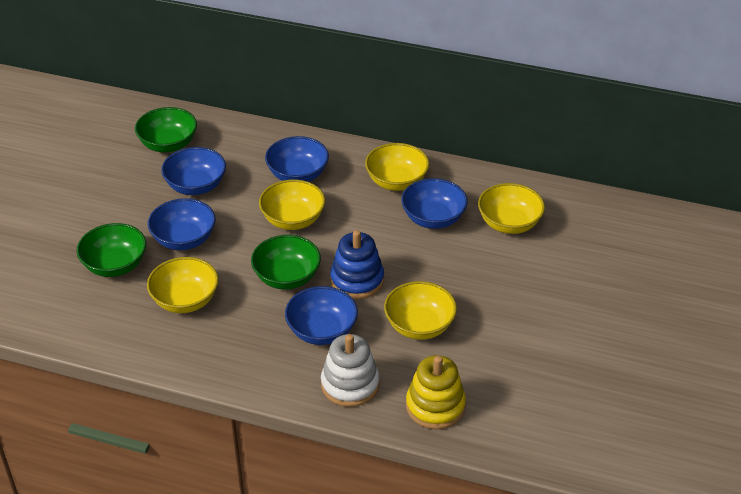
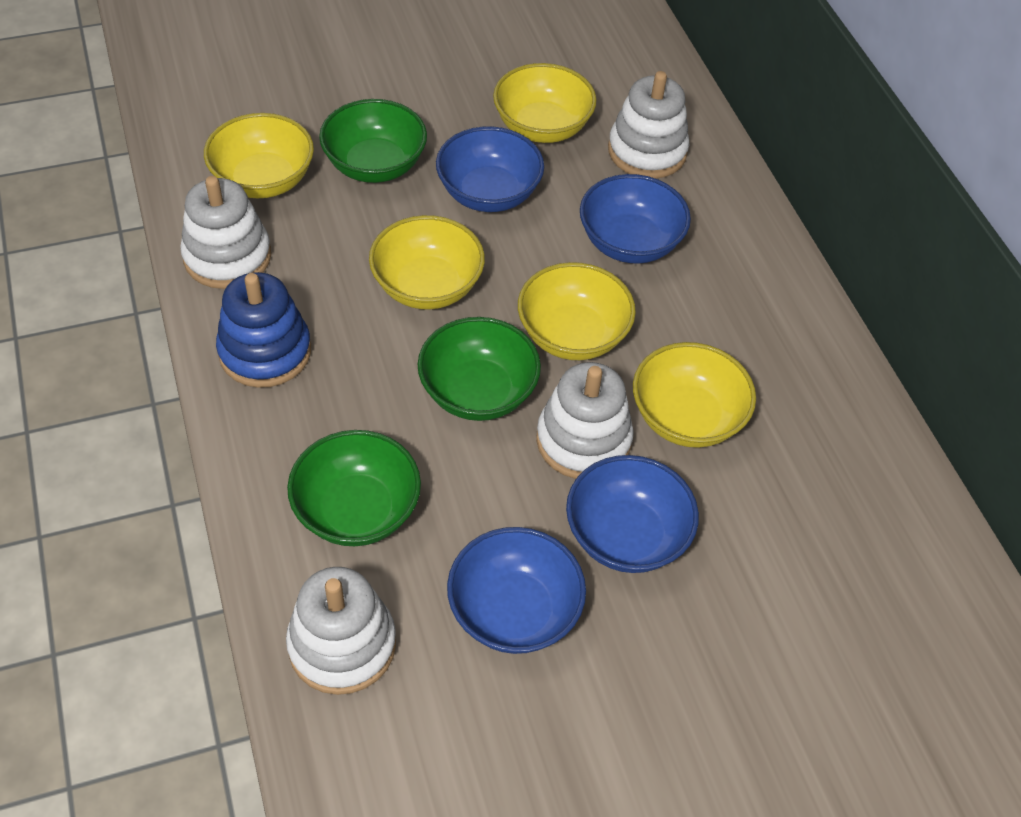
blue bowl: [148,198,216,250] [161,147,226,195] [265,136,329,182] [285,286,358,345] [401,178,468,229] = 5 -> [436,126,544,212] [447,527,586,654] [566,455,699,573] [580,174,691,264] = 4
white stacking toy: [321,334,380,407] = 1 -> [180,176,271,289] [286,567,396,695] [536,362,633,479] [608,71,689,179] = 4
yellow stacking toy: [406,355,466,429] = 1 -> none = 0

